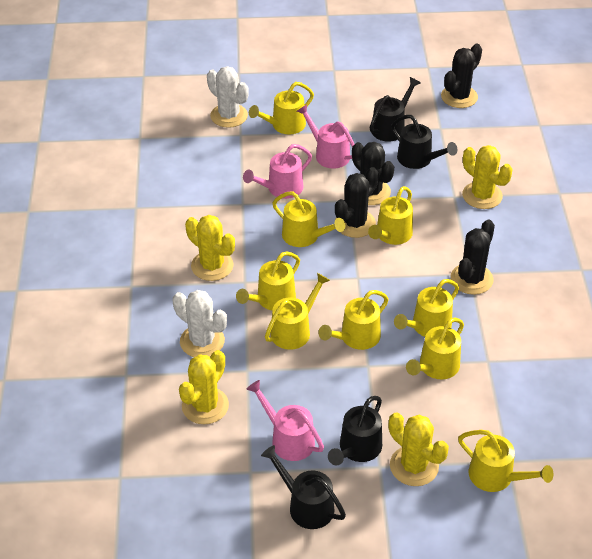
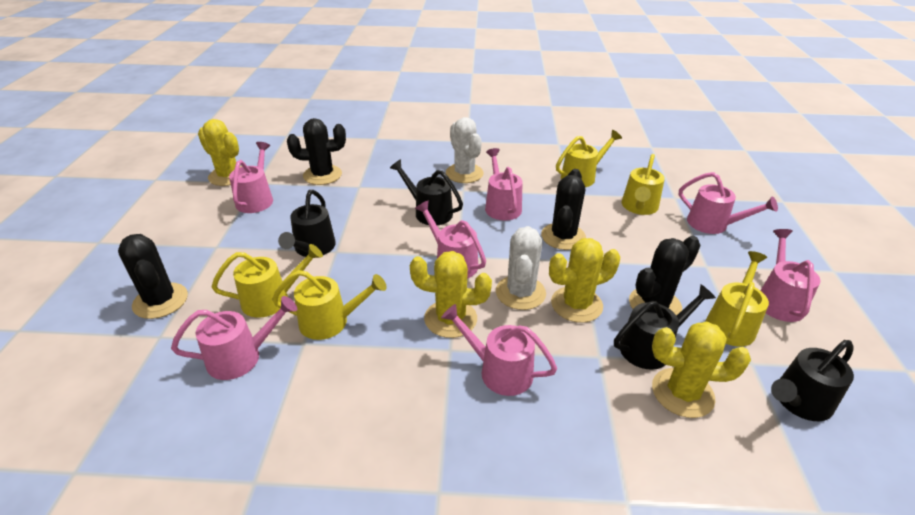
pink watering can: [243,144,312,199] [246,380,324,461] [297,104,354,168] = 3 -> [171,296,297,380] [229,142,273,213] [415,201,486,279] [441,304,557,396] [485,148,523,221] [679,172,778,234] [760,229,820,322] = 7
yellow watering can: [236,252,300,310] [249,82,314,134] [265,273,330,350] [272,192,345,247] [319,290,389,350] [368,186,413,245] [394,279,459,337] [406,318,464,379] [458,430,554,492] = 9 -> [212,244,323,318] [272,270,387,340] [556,130,622,187] [622,154,665,215] [706,251,769,346] = 5

